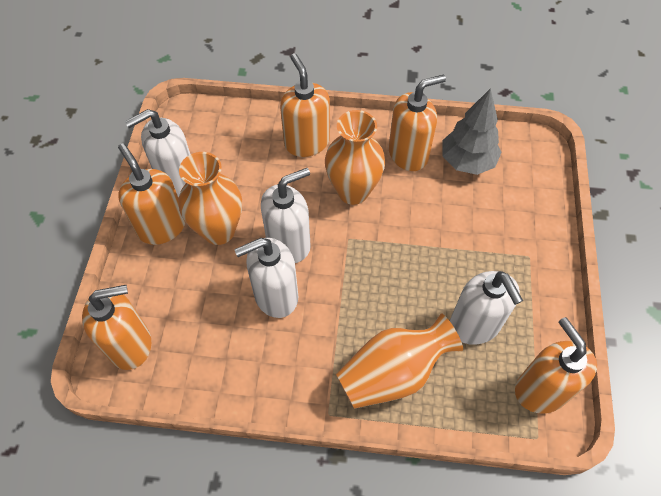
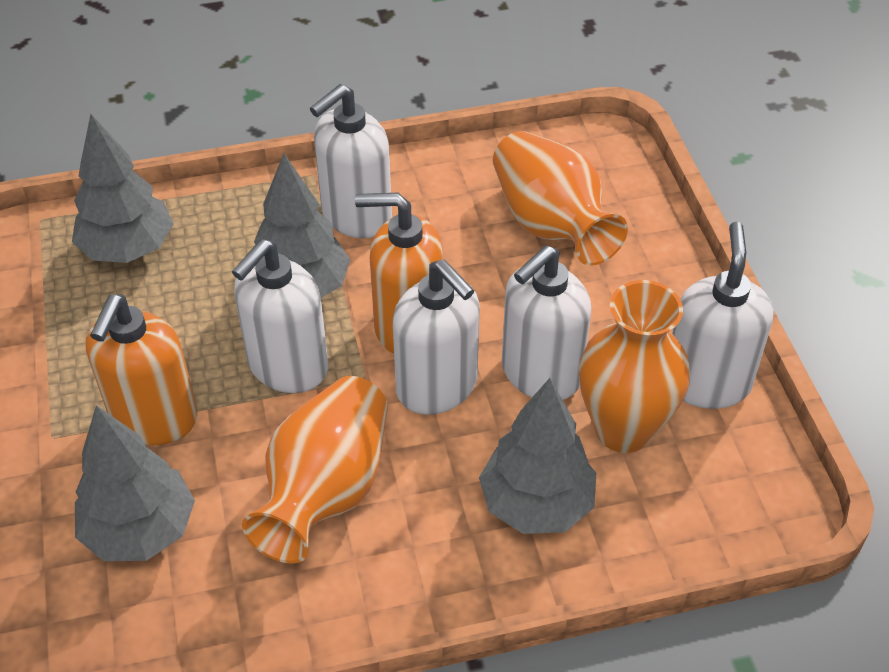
grey tree: [443,88,502,175] = 1 -> [72,114,173,263] [75,405,195,561] [254,153,351,298] [479,378,596,534] = 4
orange soap dispenser: [82,285,151,370] [118,143,185,245] [280,53,330,157] [388,74,446,171] [515,317,597,414] = 5 -> [86,294,197,445] [355,193,443,354] = 2
white soap dispenser: [125,109,190,197] [234,238,298,318] [261,168,311,263] [450,271,523,345] = 4 -> [232,239,328,393] [310,84,392,238] [393,259,480,415] [502,245,591,400] [672,222,773,409] = 5

